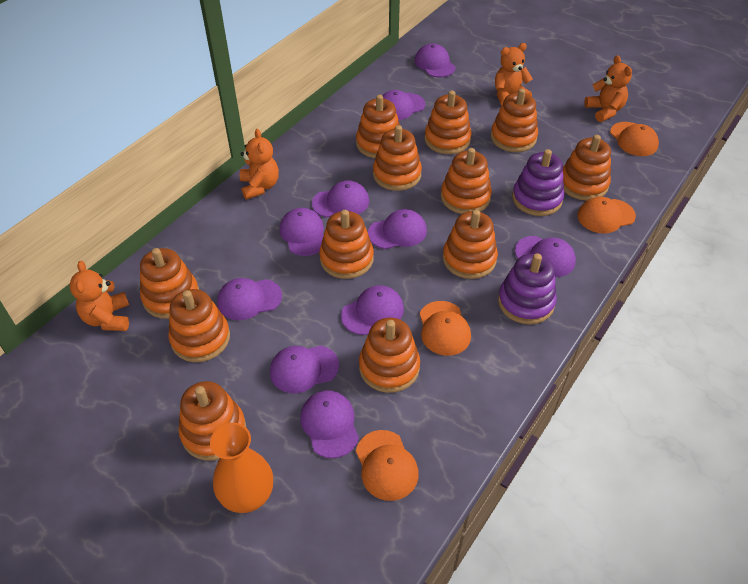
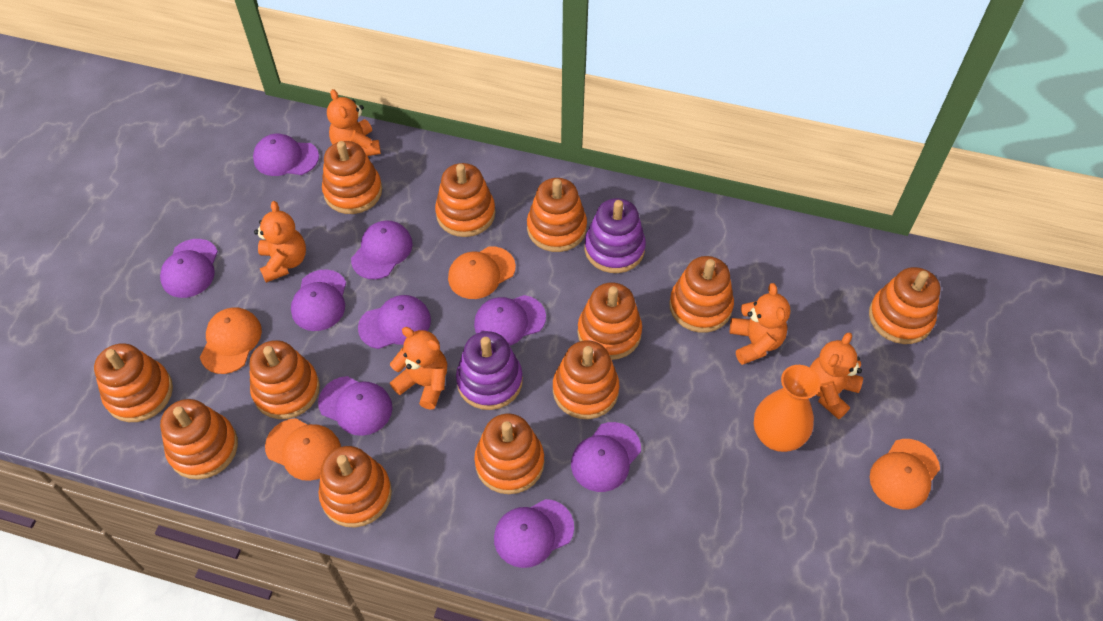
orange teddy bear: [69,261,129,331] [240,129,279,200] [495,43,533,106] [584,55,632,122] = 4 -> [254,201,306,283] [327,89,381,156] [390,327,447,410] [730,283,790,365] [809,332,863,420] = 5
purple cap: [217,278,282,320] [270,345,339,394] [280,208,324,256] [300,390,359,458] [312,180,369,218] [341,285,404,335] [368,209,427,249] [382,90,425,120] [415,44,456,77] [515,236,576,277] = 10 -> [160,239,218,298] [253,134,319,176] [291,269,346,331] [318,376,393,436] [351,220,413,279] [358,295,431,349] [474,295,546,346] [494,499,574,568] [571,422,641,492] = 9

